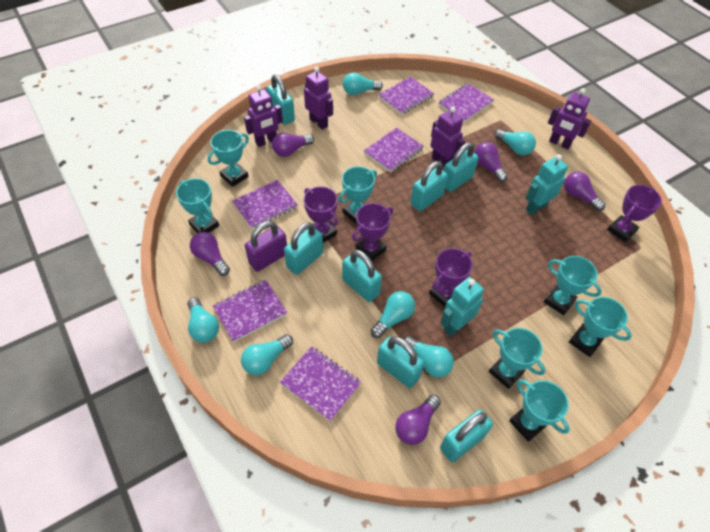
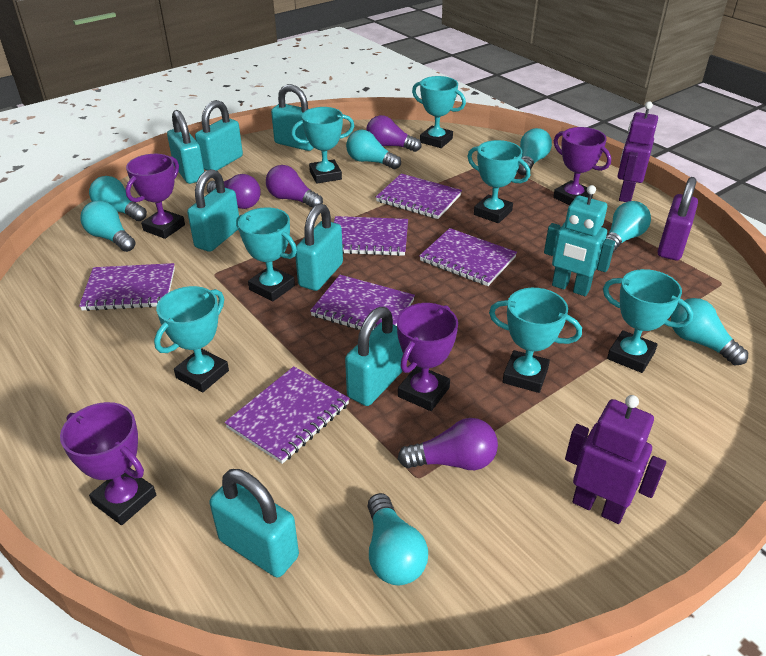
purple light bulb: [190,232,230,276] [272,133,314,157] [395,395,441,445] [474,142,508,182] [564,172,605,211] = 5 -> [207,174,261,209] [266,165,323,208] [366,115,421,152] [398,418,498,470] = 4
purple robot: [244,85,283,147] [304,67,333,130] [430,107,465,167] [548,88,591,149] = 4 -> [565,395,666,524] [618,101,658,202] = 2
turquoise light bulb: [187,297,219,343] [241,334,293,375] [343,72,383,95] [370,291,415,338] [404,336,454,377] [495,129,536,155] = 6 -> [80,200,136,252] [89,176,147,221] [346,130,401,169] [367,493,428,585] [517,128,552,175] [606,201,651,253] [671,298,748,366] = 7
turquoise robot: [440,277,484,336] [525,154,568,215] = 2 -> [544,185,615,296] = 1

